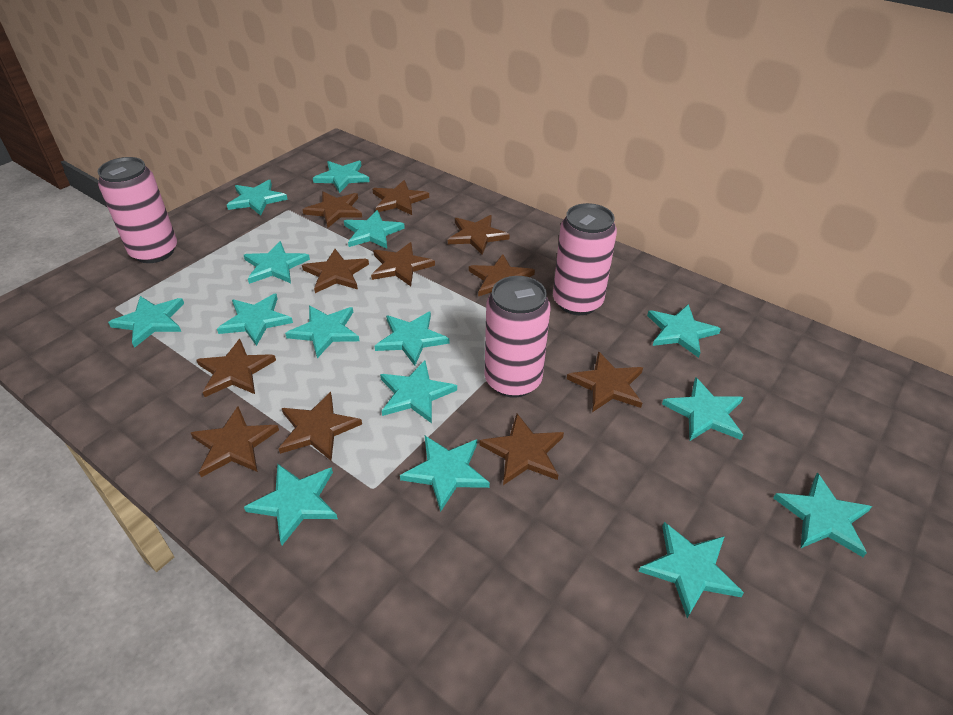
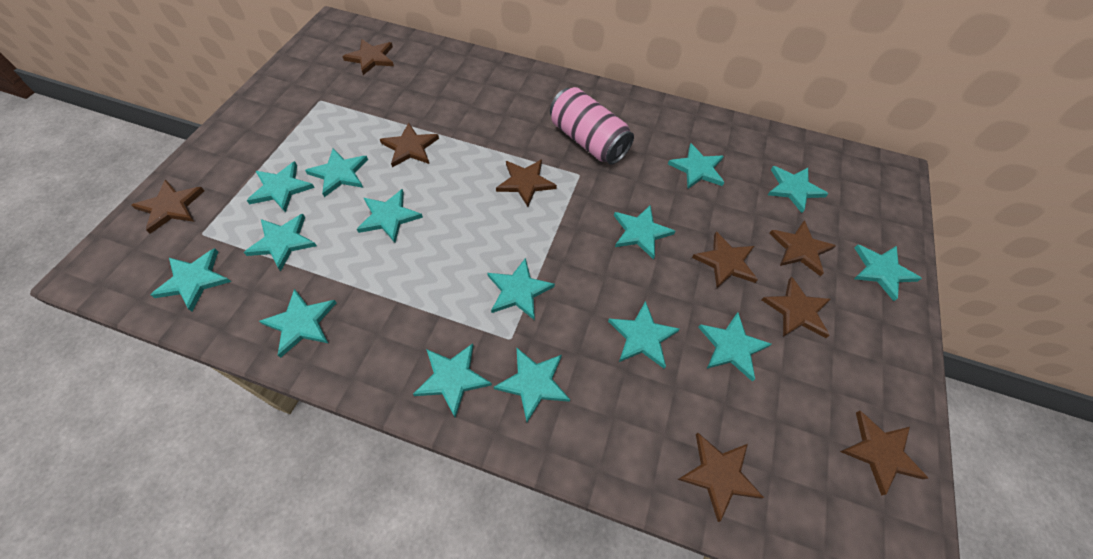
brown star: [191,406,279,477] [197,339,276,397] [278,392,362,461] [302,249,369,293] [303,191,362,228] [371,242,435,286] [373,180,429,215] [448,215,510,255] [469,254,535,296] [479,414,564,485] [567,351,643,412] = 11 -> [131,180,204,234] [342,39,394,75] [380,123,439,167] [496,160,557,207] [677,433,764,522] [692,231,758,288] [762,277,831,338] [769,221,836,276] [840,411,928,495] = 9
pink can: [98,157,177,263] [485,276,551,398] [553,203,617,315] = 3 -> [550,87,634,165] = 1

